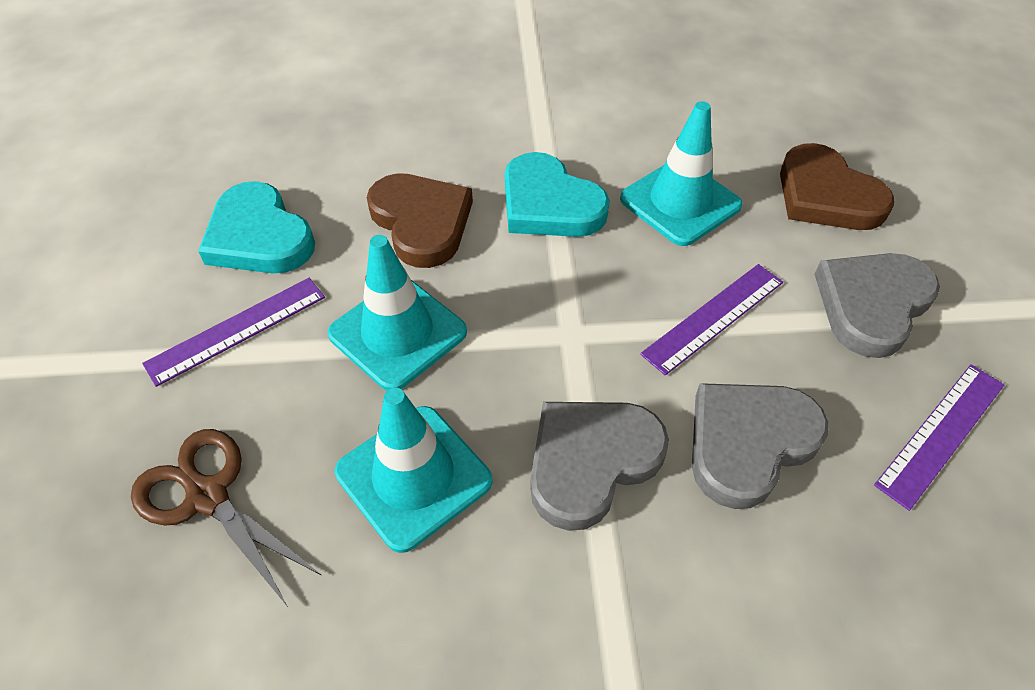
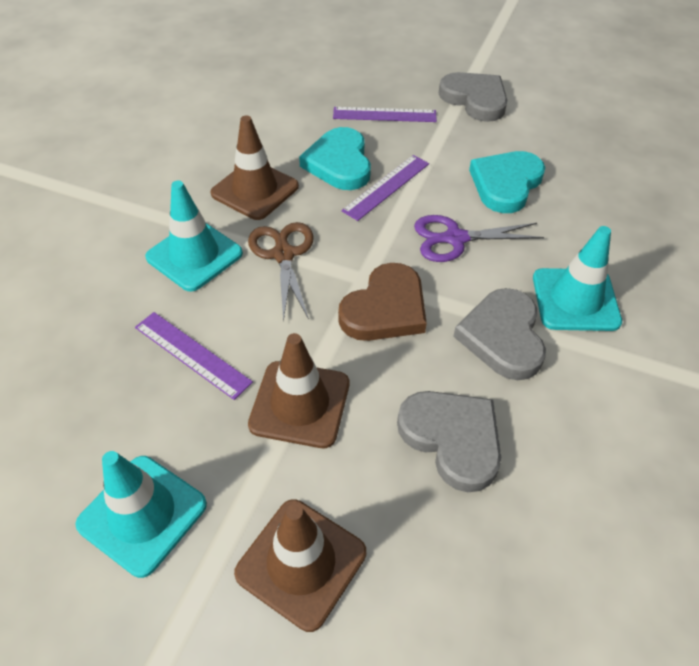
brown heart: [367,173,473,268] [780,143,895,230] = 2 -> [338,263,427,341] = 1
brown traffic cone: none = 0 -> [211,115,299,220] [234,499,366,632] [248,333,349,448] = 3
purple scissors: none = 0 -> [414,215,544,262] = 1

